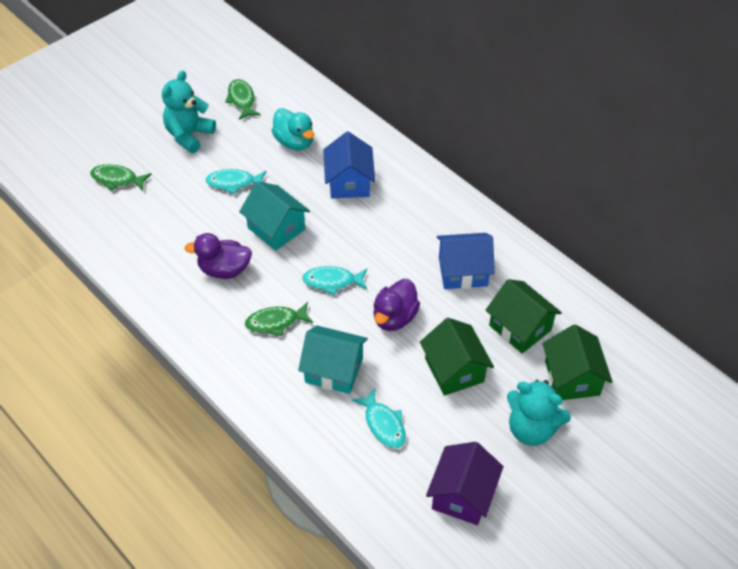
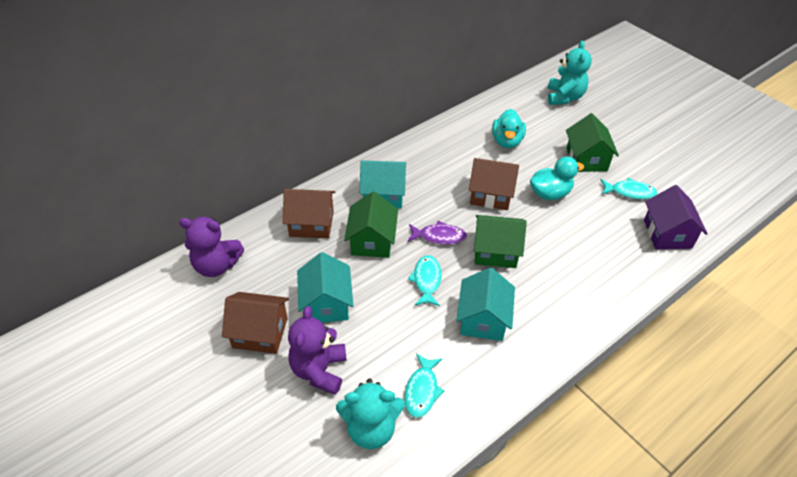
blue house: [323,131,375,198] [437,233,495,289] = 2 -> none = 0
brown house: none = 0 -> [222,292,289,354] [283,189,335,239] [469,158,519,210] = 3
green fish: [90,164,152,191] [225,79,261,120] [245,302,313,336] = 3 -> none = 0
purple duck: [184,233,252,279] [373,279,420,331] = 2 -> none = 0
purple fish: none = 0 -> [408,221,467,245] = 1
purple teddy bear: none = 0 -> [179,217,244,277] [288,306,347,395] = 2
turquoise duck: [272,108,314,150] = 1 -> [492,109,526,148] [530,157,584,200] = 2
turquoise house: [239,181,310,251] [298,325,368,394] = 2 -> [297,252,353,323] [360,161,406,208] [456,268,515,341] = 3

